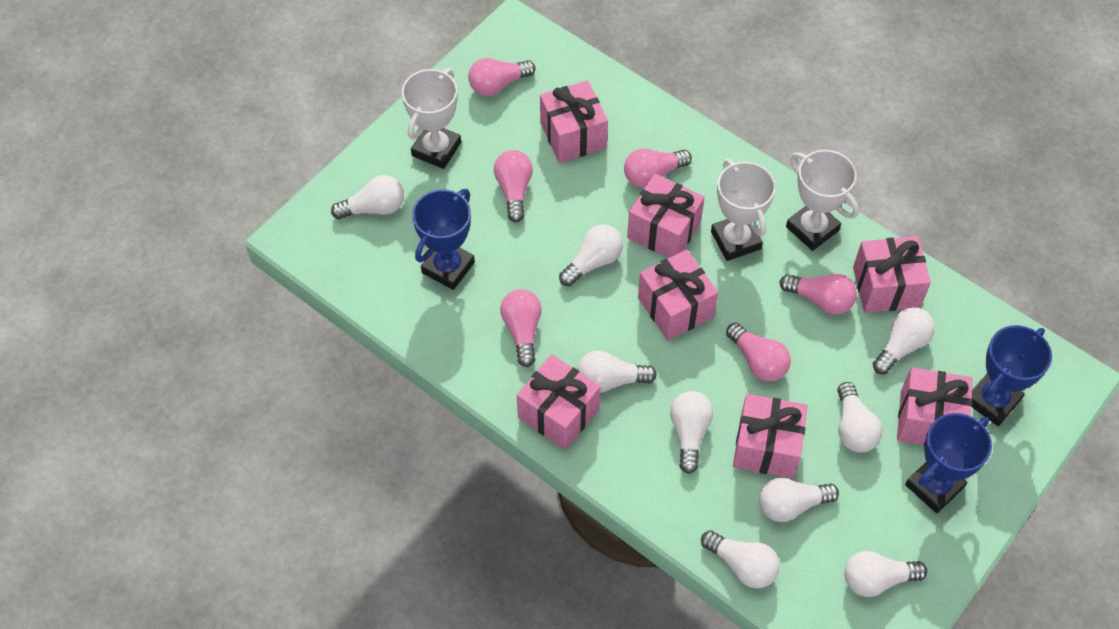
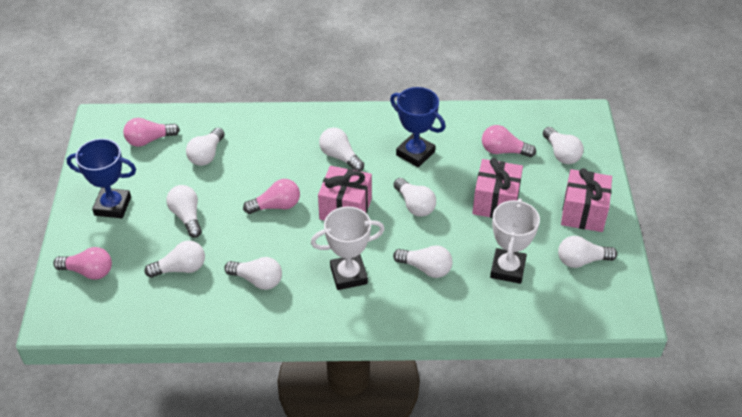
blue trophy: [412,189,475,290] [905,413,992,513] [972,325,1052,426] = 3 -> [67,139,136,218] [390,87,445,167] = 2
pink gift: [517,354,600,450] [540,80,608,163] [627,174,705,258] [638,250,718,341] [733,394,808,478] [853,236,931,313] [897,367,973,446] = 7 -> [318,166,372,221] [472,158,523,218] [561,168,612,232] = 3
pink light bulb: [468,58,536,96] [494,150,533,222] [500,289,542,367] [624,149,692,188] [726,323,791,381] [779,274,857,315] = 6 -> [53,247,112,280] [123,118,180,147] [243,179,300,214] [482,125,536,157] = 4
white trophy: [402,68,461,169] [711,159,776,261] [786,150,859,251] = 3 -> [311,206,385,290] [490,198,540,284] = 2

